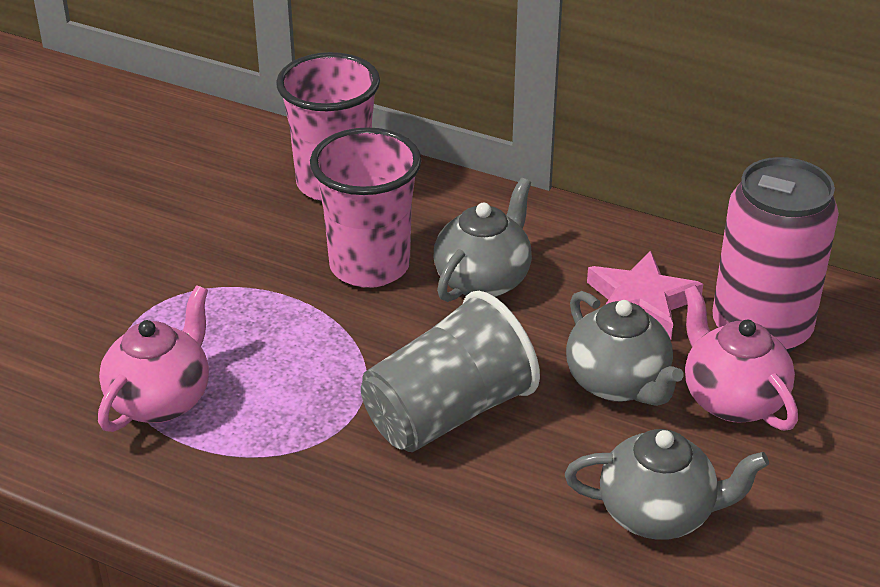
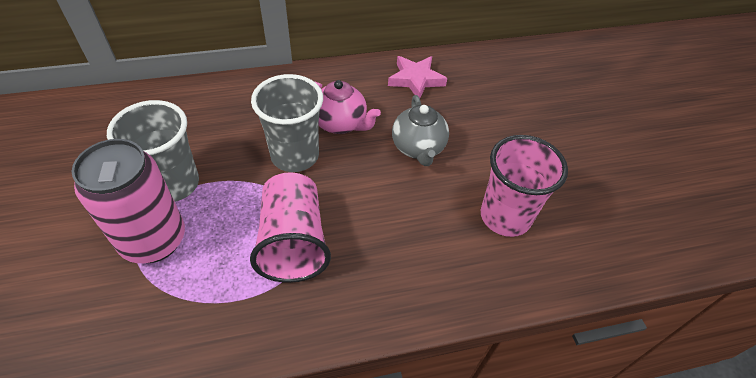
grey cup: [361,291,540,452] = 1 -> [107,100,199,202] [251,74,323,172] = 2
grey teapot: [434,178,532,302] [565,429,769,540] [566,291,684,406] = 3 -> [392,95,449,166] = 1
pink teapot: [98,285,209,432] [684,285,798,431] = 2 -> [314,80,381,134] = 1

